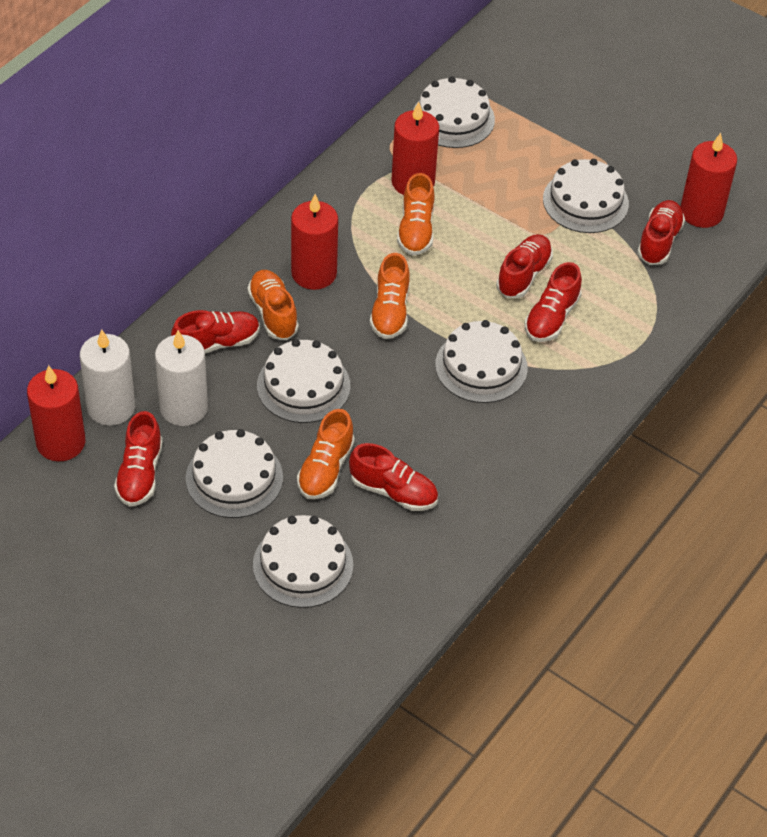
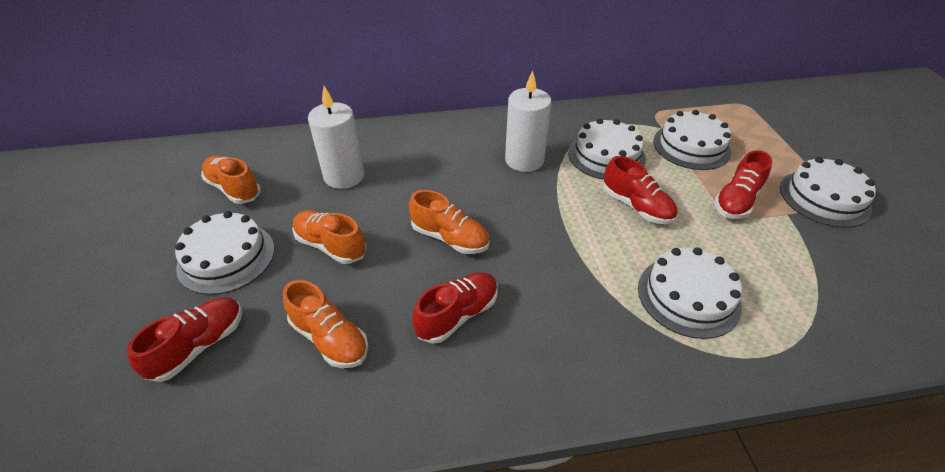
red candle: [27,365,85,462] [291,194,338,290] [391,102,439,195] [680,133,737,228] = 4 -> none = 0
red shoe: [114,411,163,507] [171,310,260,354] [349,443,438,511] [496,234,553,298] [525,262,582,342] [637,200,685,265] = 6 -> [127,297,242,382] [413,272,498,344] [603,156,677,224] [714,150,772,219] = 4
white cake: [186,429,283,518] [253,515,353,608] [257,339,350,423] [413,76,495,148] [435,320,528,403] [543,159,629,233] = 6 -> [175,211,274,295] [568,118,646,180] [638,247,742,339] [653,110,731,170] [780,157,876,228] = 5

